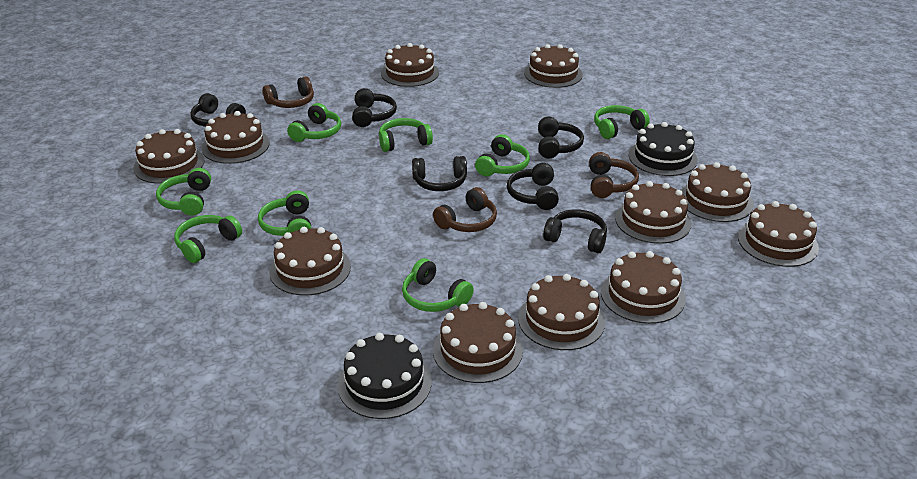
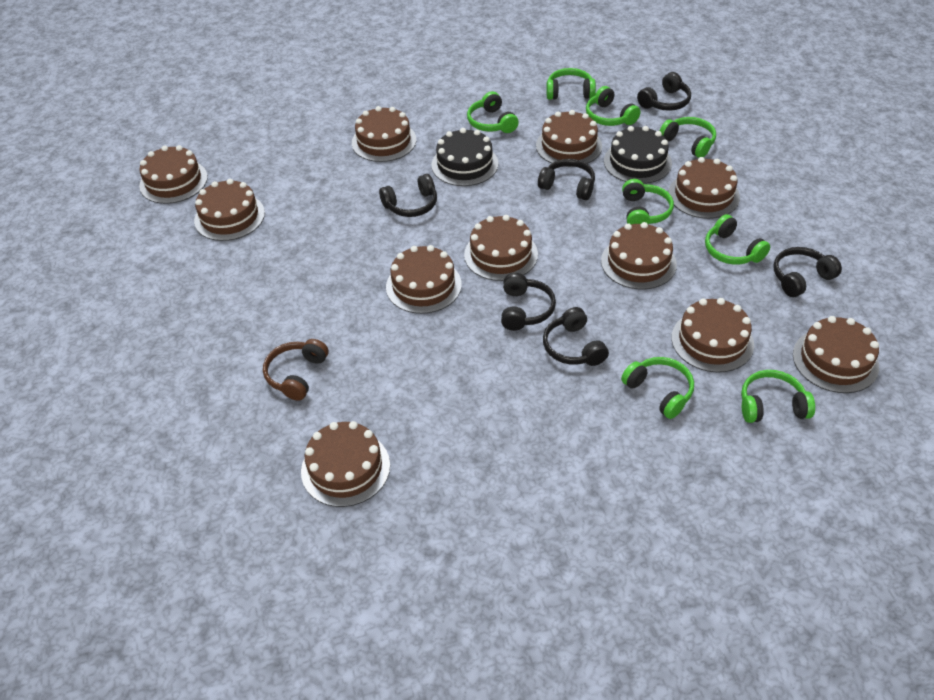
brown headphones: [263,76,314,108] [433,187,497,232] [589,152,639,198] = 3 -> [263,339,328,401] = 1

